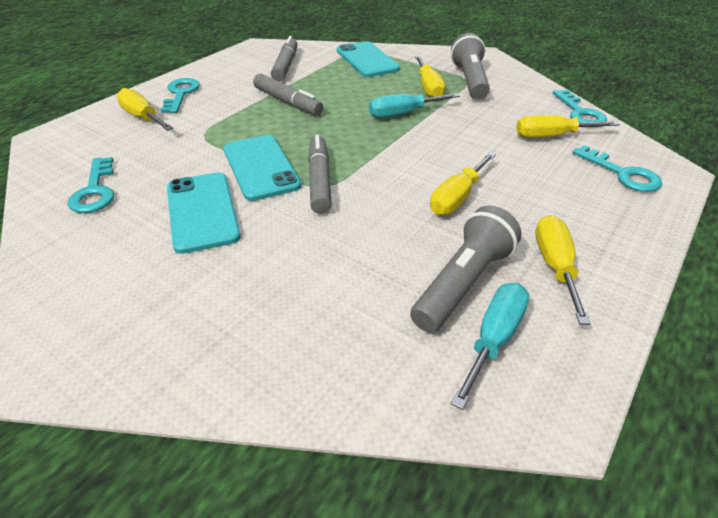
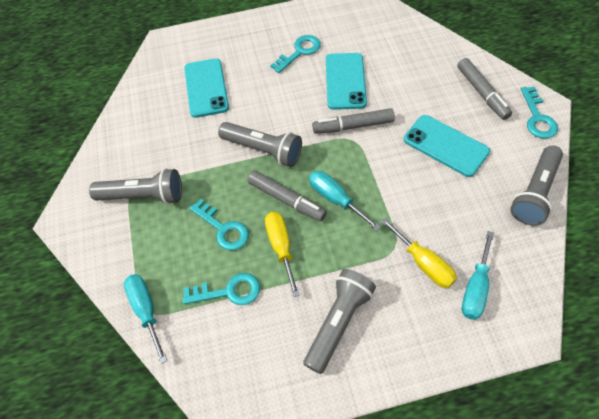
grey flashlight: [410,205,522,333] [451,33,490,100] = 2 -> [89,168,182,204] [218,122,302,167] [304,269,376,374] [510,145,563,226] = 4
turquoise screwdriver: [369,93,460,118] [451,283,530,410] = 2 -> [124,274,167,364] [309,171,381,230] [462,231,494,320] = 3
yellow screwdriver: [116,88,173,131] [415,56,445,97] [430,152,496,215] [516,115,620,138] [535,215,591,325] = 5 -> [265,212,300,297] [380,218,457,288] = 2

